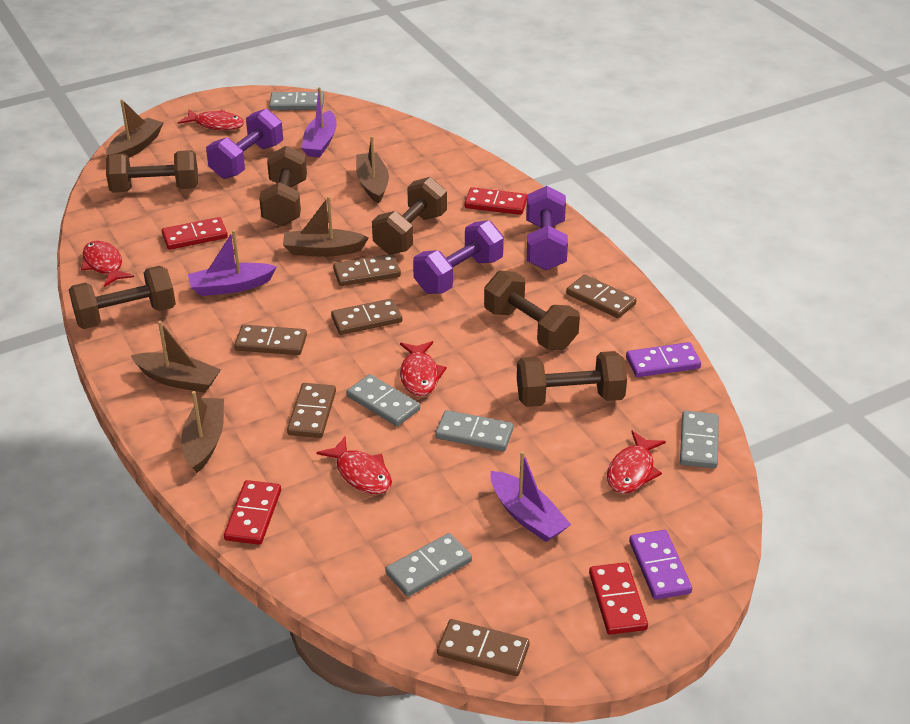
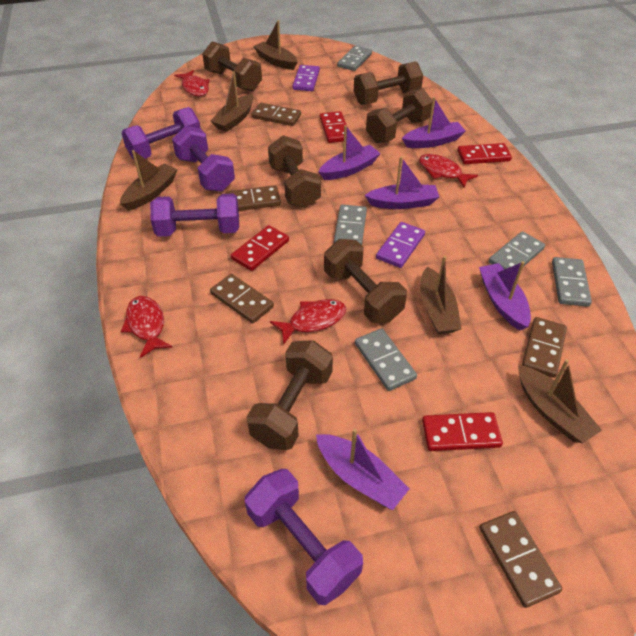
brown domino: [234,325,307,355] [287,383,336,438] [331,298,402,335] [333,254,401,286] [437,619,530,676] [566,274,636,318] = 6 -> [210,274,274,323] [225,186,281,211] [252,103,301,126] [479,511,562,608] [522,317,567,378] = 5
purple boat: [188,230,277,296] [301,87,337,158] [491,451,571,542] = 3 -> [316,429,410,510] [319,125,381,180] [365,156,439,209] [402,97,466,148] [479,261,531,330] = 5
purple dumbbell: [206,109,283,179] [413,220,504,294] [526,186,568,270] = 3 -> [122,107,201,160] [150,193,239,237] [172,126,235,192] [245,469,363,605] = 4
red fish: [81,240,134,287] [178,109,244,130] [316,437,392,494] [400,341,447,396] [607,431,666,494] = 5 -> [121,296,173,358] [174,70,209,96] [270,299,346,345] [419,154,478,188] = 4

